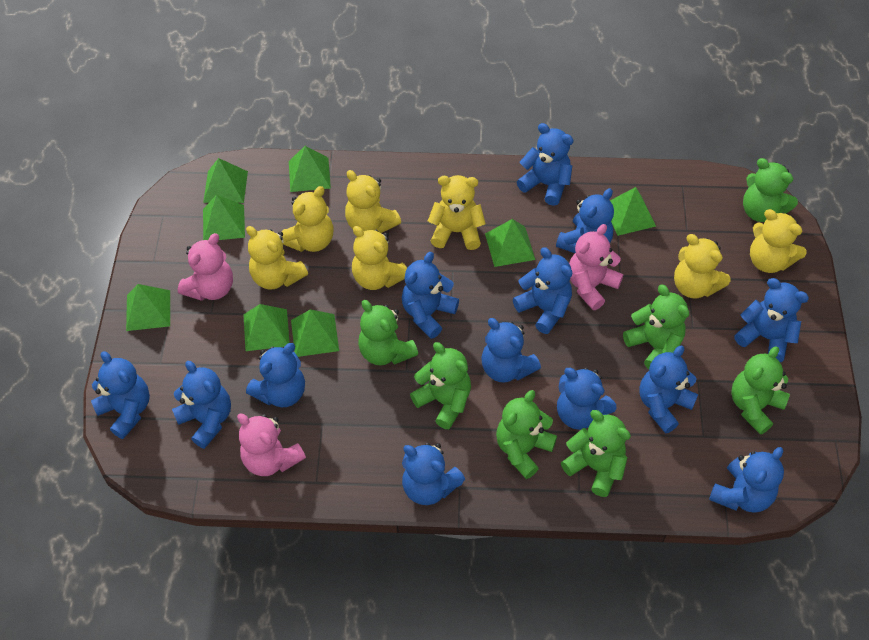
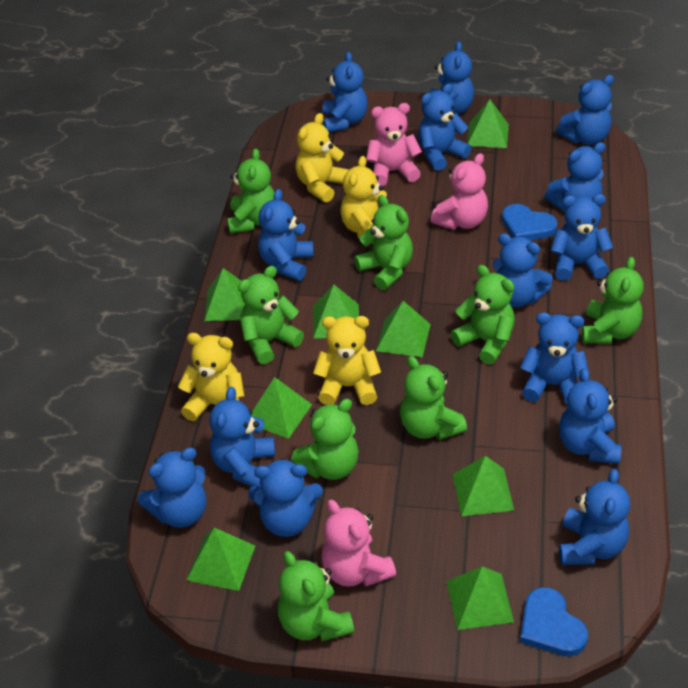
blue heart: none = 0 -> [502,204,557,240] [520,587,588,657] = 2
blue teddy bear: [91,351,150,439] [172,361,231,449] [246,343,305,407] [402,252,459,339] [402,443,465,505] [481,318,541,382] [513,247,572,334] [517,123,573,206] [556,188,614,253] [557,368,616,430] [639,346,698,433] [709,447,784,513] [734,278,809,362] = 13 -> [138,447,206,528] [209,387,275,487] [248,458,323,537] [258,189,314,281] [322,52,368,132] [418,84,471,171] [430,41,474,114] [493,233,553,308] [520,312,589,404] [544,142,606,211] [551,194,613,281] [556,75,614,145] [559,368,622,464] [559,469,630,565] = 14
green teddy bear: [358,300,418,366] [410,342,471,429] [496,390,557,479] [561,410,631,497] [623,285,689,369] [731,346,790,435] [743,158,798,222] = 7 -> [227,148,275,233] [238,266,304,364] [278,551,354,641] [291,399,359,480] [354,195,413,290] [400,356,467,440] [451,265,515,365] [582,257,644,344] = 8
yellow teddy bear: [246,226,308,290] [282,186,333,252] [345,170,401,233] [352,226,407,290] [428,175,486,250] [674,234,731,298] [750,209,807,273] = 7 -> [178,333,245,421] [295,113,349,202] [313,316,381,405] [341,156,387,244] = 4

